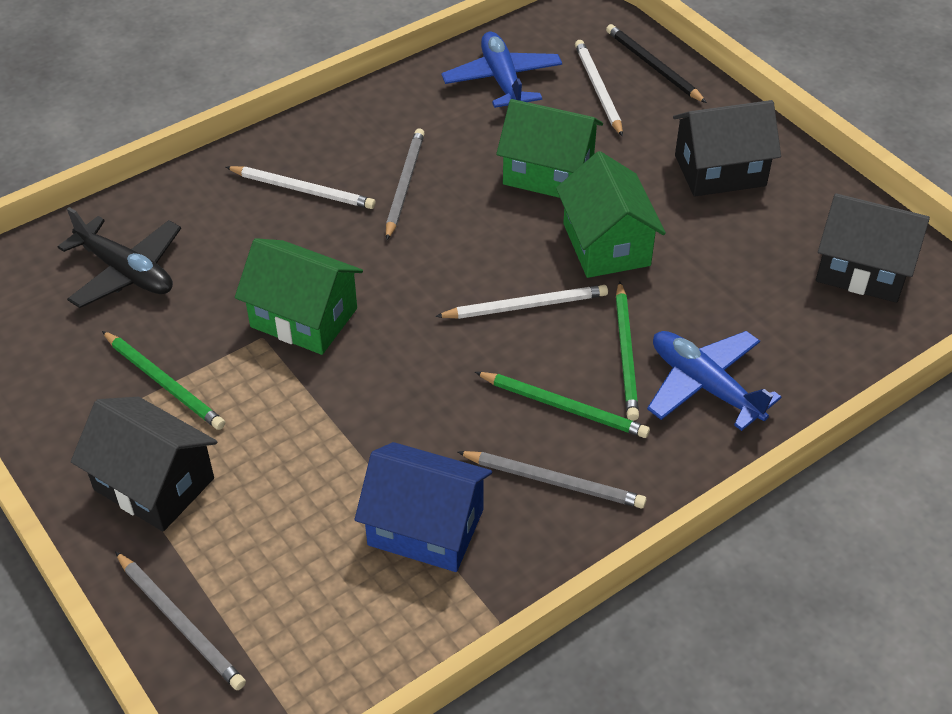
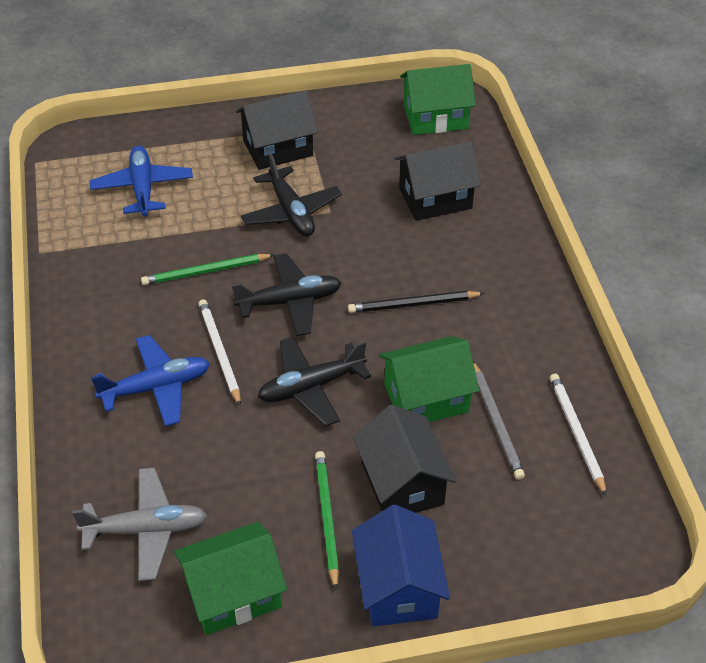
black plane: [58,207,181,308] = 1 -> [232,253,341,336] [241,153,342,236] [258,336,371,426] = 3
green pencil: [102,331,225,430] [475,372,650,438] [616,281,639,421] = 3 -> [141,254,274,285] [315,451,339,590] = 2
grey pencil: [115,551,246,690] [386,128,425,240] [458,451,647,508] = 3 -> [473,362,525,480] = 1
grey plane: none = 0 -> [72,468,207,581] = 1
white pencil: [226,166,375,209] [435,285,608,319] [575,40,623,137] = 3 -> [199,299,241,406] [550,374,607,496] = 2

